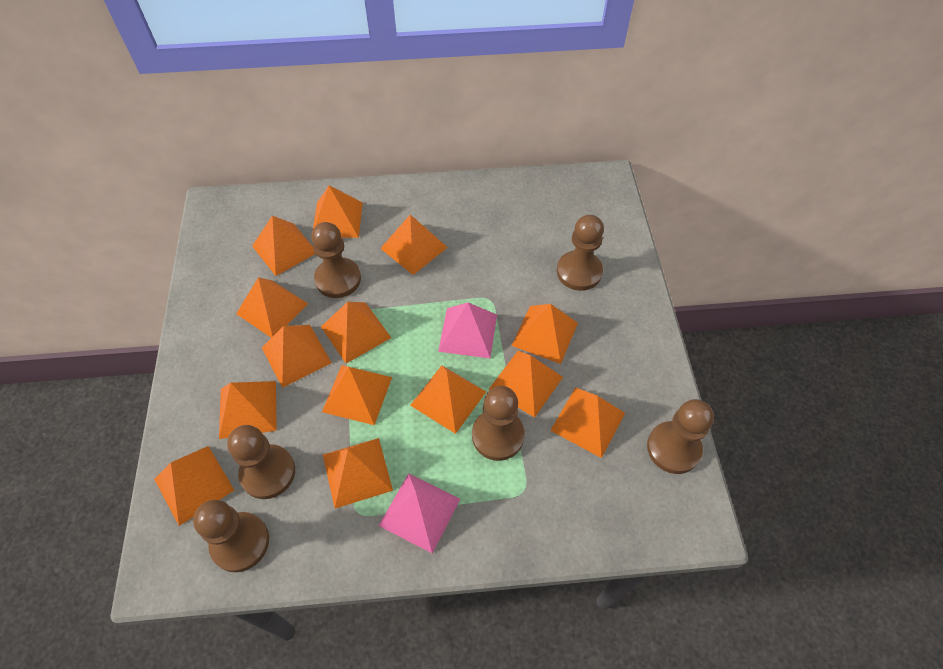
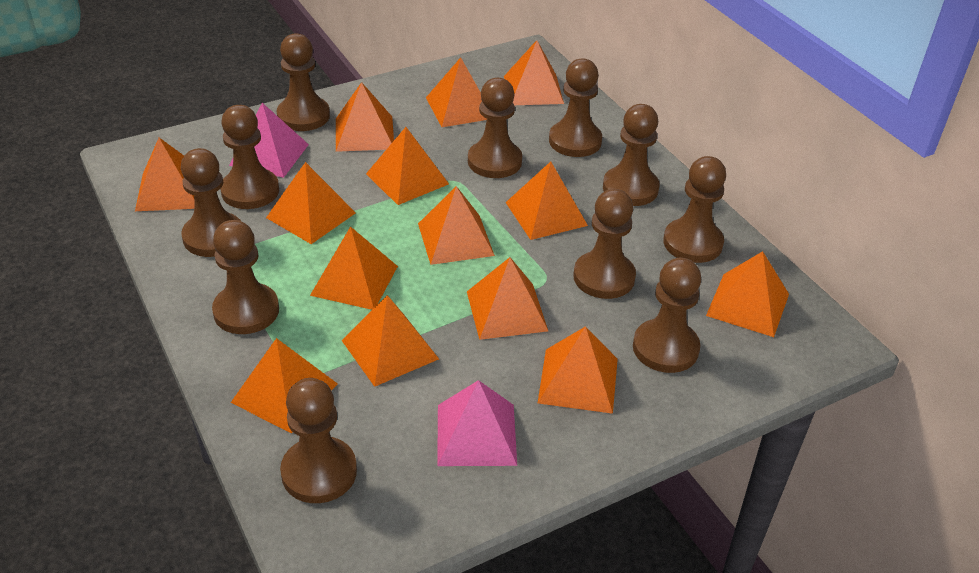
brown pawn: [193,500,269,573] [227,425,295,499] [311,222,361,298] [472,386,525,461] [557,215,604,291] [647,399,714,474] = 6 -> [181,148,241,257] [212,220,279,334] [220,105,279,209] [277,33,330,131] [280,378,357,503] [468,78,522,178] [549,58,602,157] [573,189,636,299] [603,104,660,206] [633,258,701,373] [663,156,726,263] = 11

